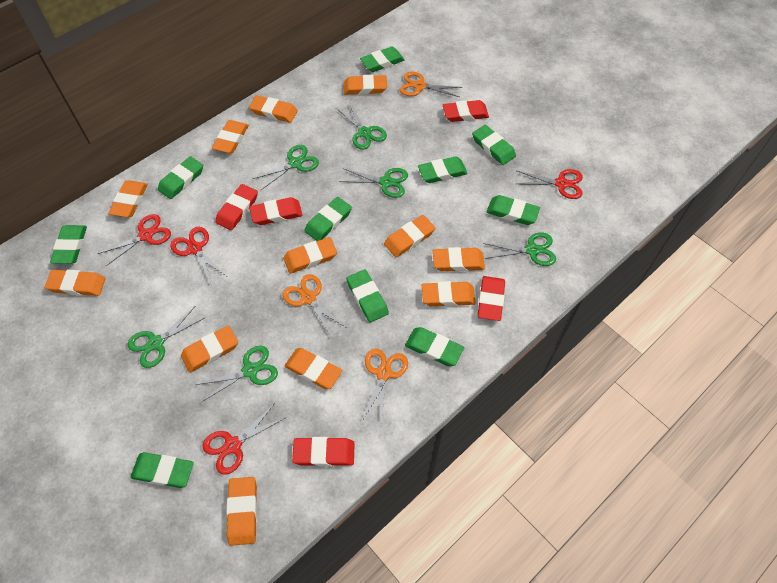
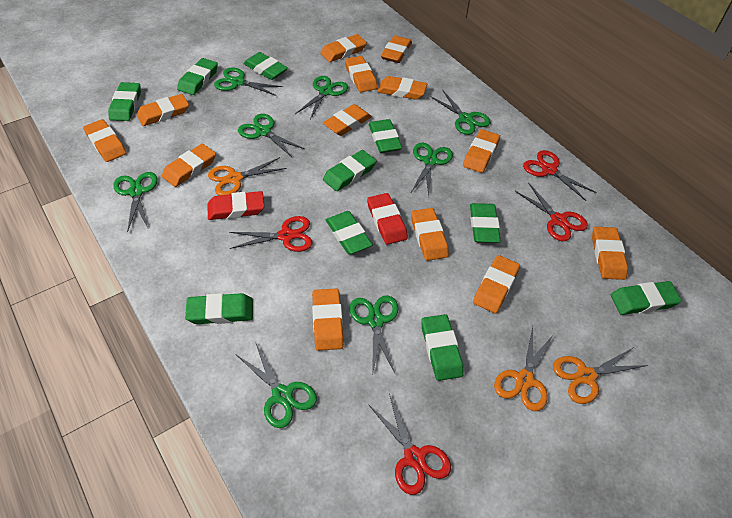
green scissors: [128,306,204,368] [196,346,278,402] [253,145,319,190] [336,103,387,150] [340,168,408,198] [483,233,556,266] = 6 -> [113,172,158,232] [214,67,283,96] [237,342,317,428] [238,114,304,157] [295,76,348,120] [349,296,399,376] [411,143,453,196] [430,91,491,135] = 8
orange eraser: [45,270,105,296] [108,180,148,217] [181,326,238,373] [212,120,249,154] [227,477,257,546] [249,95,298,123] [283,237,337,274] [284,348,342,389] [344,75,387,95] [384,215,435,257] [422,281,476,307] [433,247,485,272] = 12 -> [83,119,126,162] [137,94,189,126] [162,144,216,187] [312,288,344,351] [320,34,367,62] [323,104,372,136] [345,56,378,92] [377,76,427,100] [381,35,412,63] [411,208,449,261] [463,129,500,173] [473,255,520,314] [592,227,628,280] = 13
red eraser: [215,184,258,230] [249,197,302,225] [292,437,355,467] [443,100,489,122] [478,276,505,321] = 5 -> [207,191,264,220] [367,193,408,245] = 2

